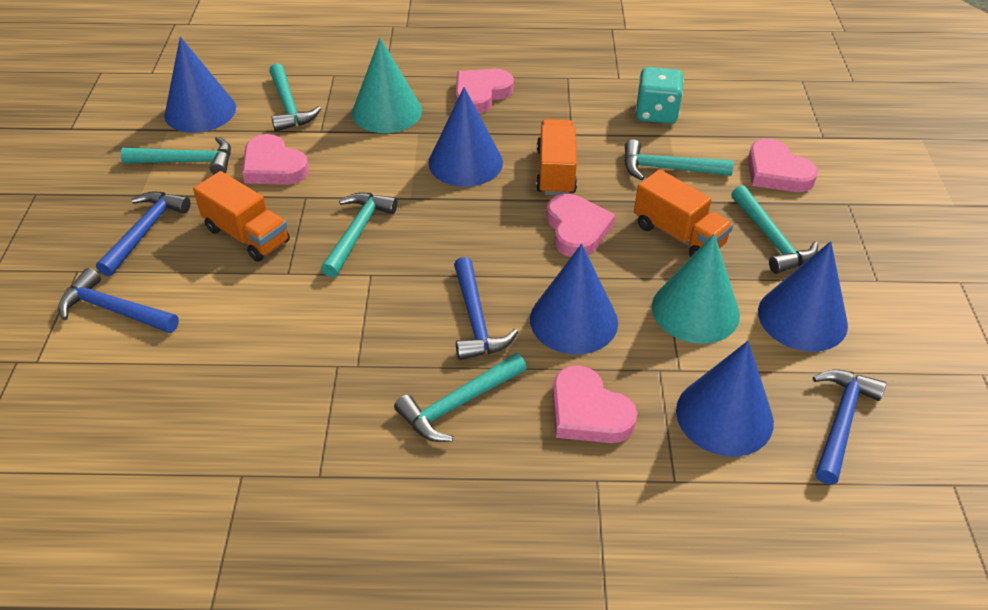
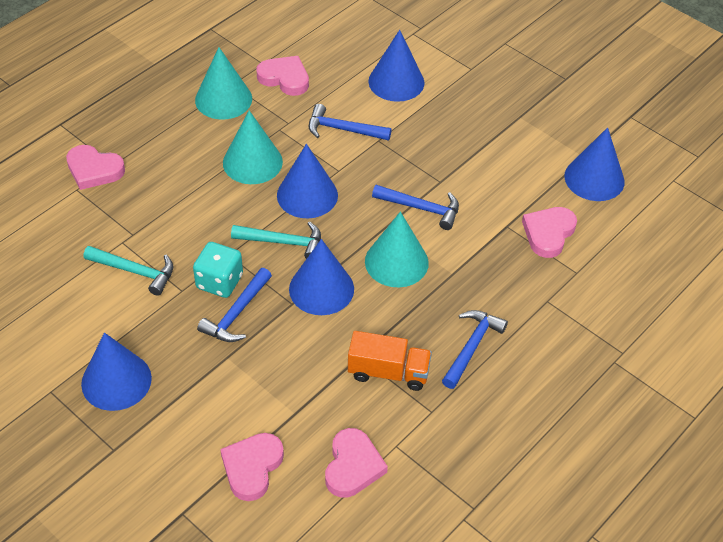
orange truck: [193,171,290,262] [536,119,577,195] [634,169,733,257] = 3 -> [348,331,432,391] = 1
turquoise cone: [352,38,422,133] [652,234,740,344] = 2 -> [195,47,252,120] [223,110,283,184] [365,211,429,287] = 3
turquoise hammer: [121,136,231,174] [269,63,321,131] [321,193,398,278] [394,353,527,442] [624,139,734,181] [731,185,818,274] = 6 -> [84,246,173,296] [231,221,321,259] = 2

